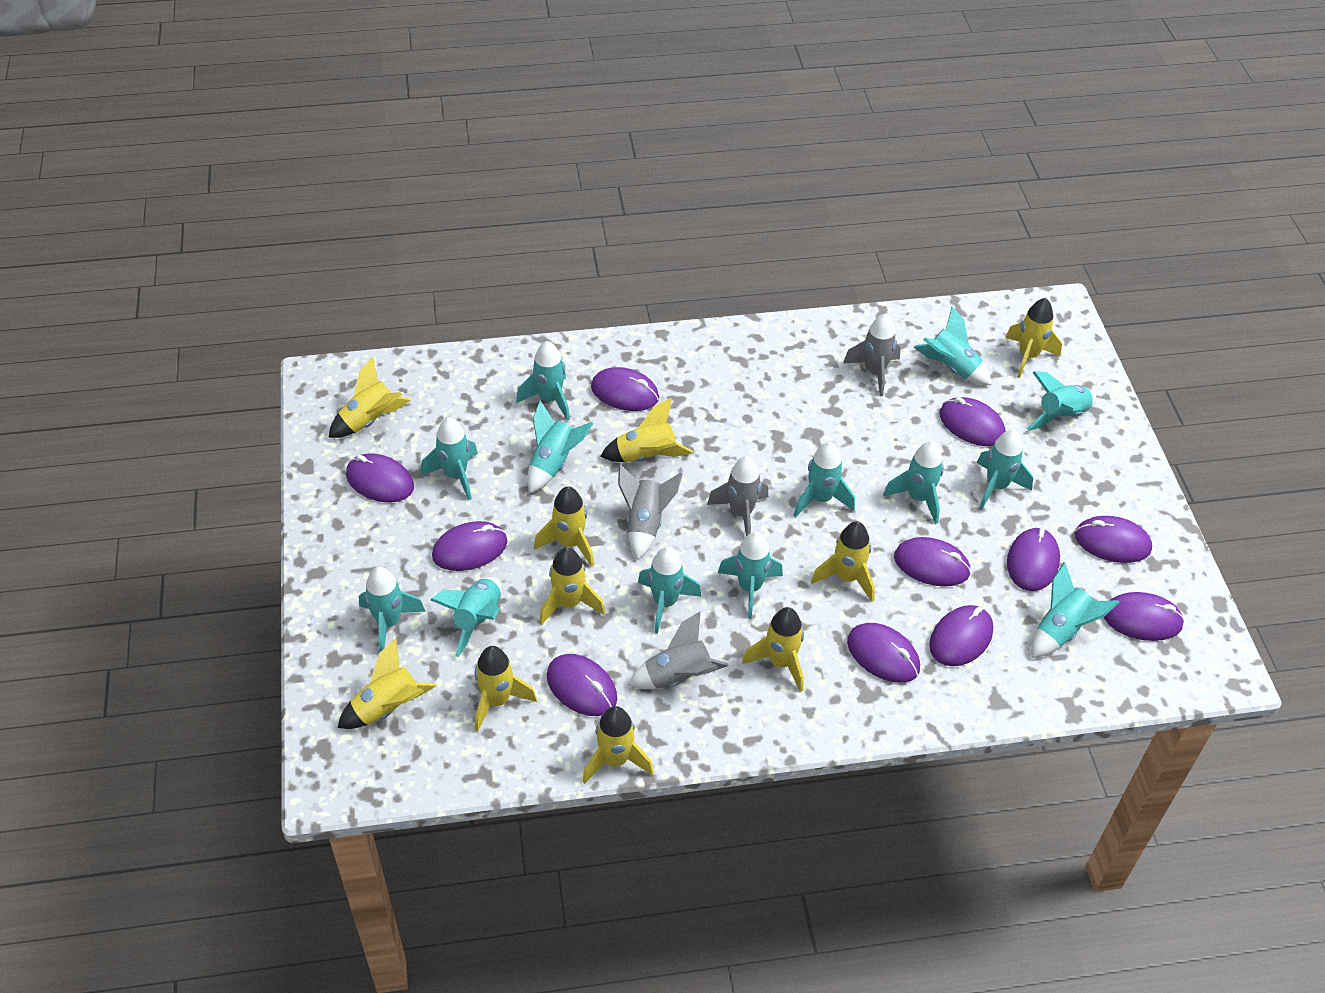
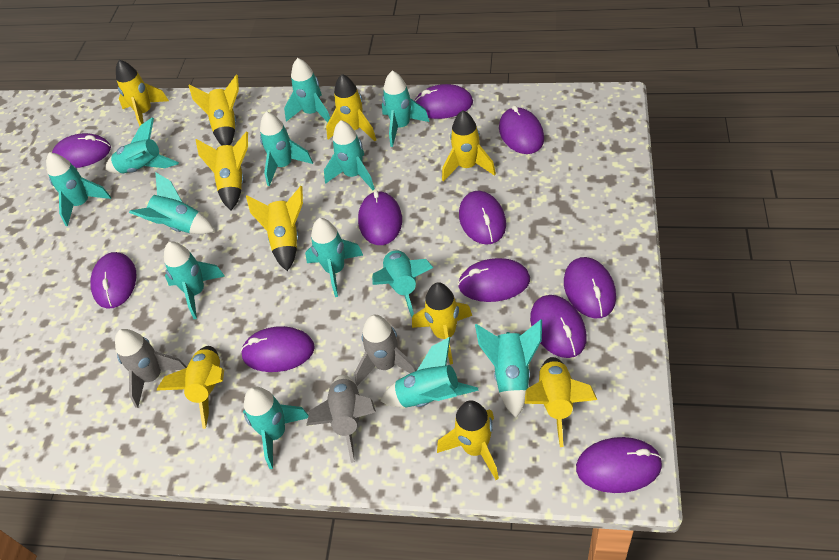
grey rocket: [618,464,683,560] [628,612,729,689] [707,456,768,536] [843,313,901,396] = 4 -> [115,329,187,408] [306,375,376,463] [355,315,417,386] = 3

